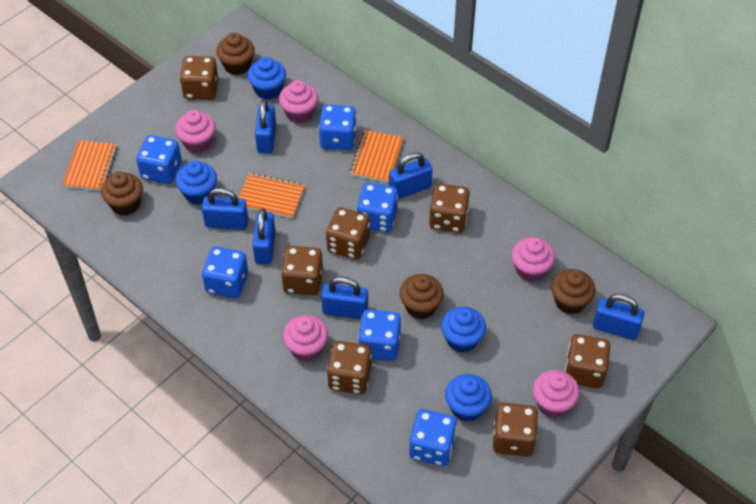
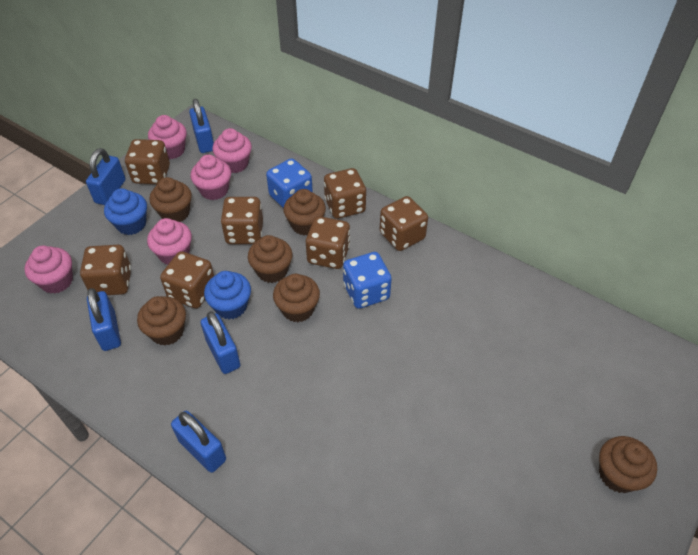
blue cupcake: [176,161,217,205] [247,57,286,100] [441,307,486,353] [445,374,492,422] = 4 -> [104,188,147,235] [204,271,251,319] = 2
blue dice: [136,135,182,184] [202,247,248,298] [319,105,357,150] [357,183,398,233] [358,309,401,361] [409,409,457,466] = 6 -> [266,158,313,208] [343,252,392,309] = 2
blue padlock: [202,188,248,230] [252,208,276,264] [255,99,276,154] [321,277,368,319] [389,152,433,199] [593,294,645,340] = 6 -> [86,148,125,205] [87,288,121,351] [171,411,226,473] [189,99,214,153] [201,311,240,374] = 5
brown cupcake: [101,172,143,215] [216,33,254,75] [400,274,444,319] [551,269,595,314] = 4 -> [137,296,186,346] [149,177,192,222] [248,235,293,283] [273,274,320,322] [283,189,326,236] [599,436,657,493] = 6
orange notebook: [62,140,118,191] [238,173,305,218] [350,130,403,183] = 3 -> none = 0

